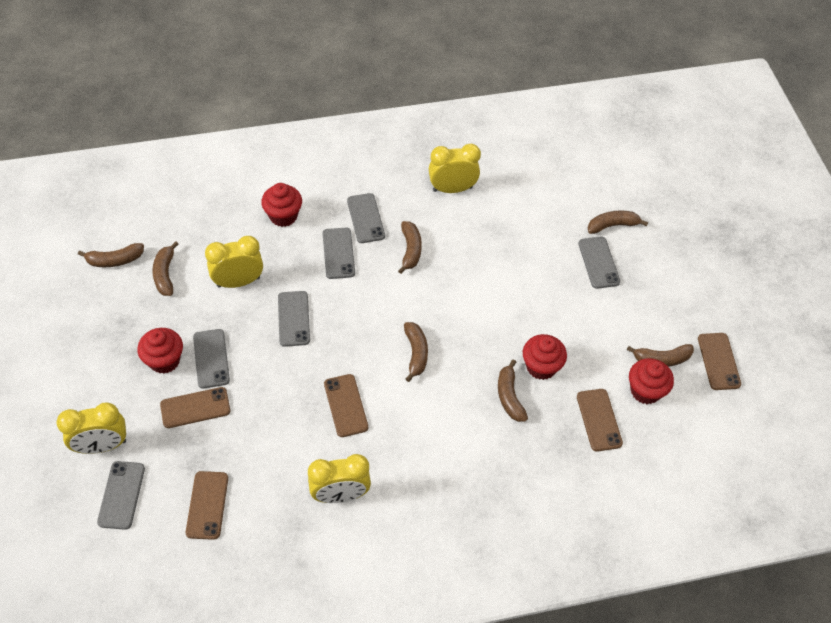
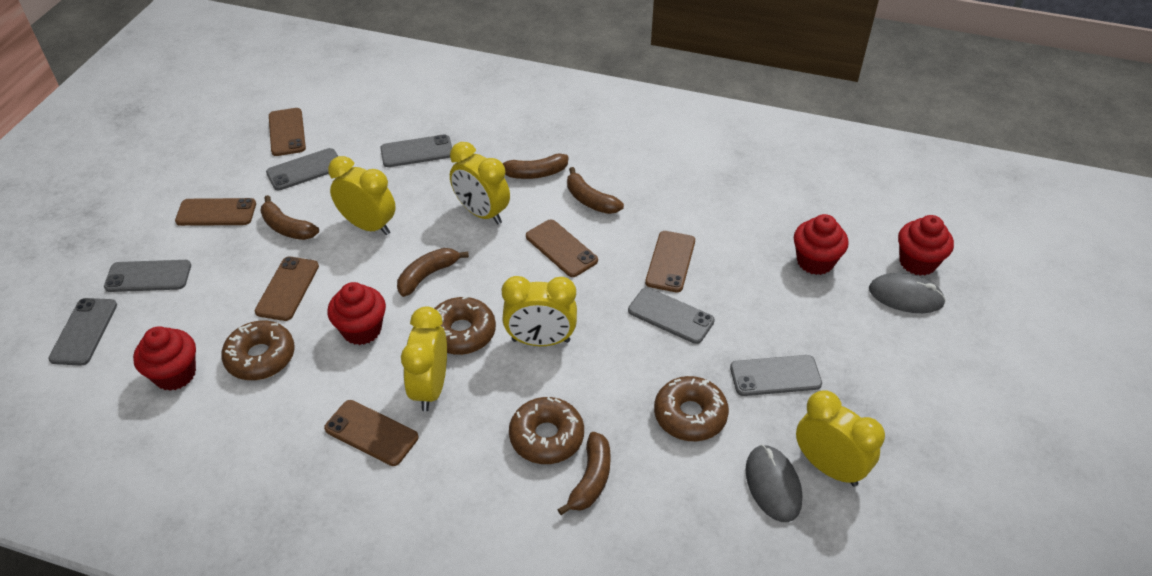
brown banana: [78,243,144,267] [152,241,178,296] [398,221,422,274] [404,322,428,382] [498,360,528,422] [588,210,648,234] [627,344,694,367] = 7 -> [260,195,319,240] [397,248,469,297] [502,153,568,179] [557,432,611,515] [567,167,624,214] = 5
brown donut: none = 0 -> [221,321,295,380] [434,296,496,355] [509,397,584,464] [654,376,729,441] = 4
brown phone: [160,387,230,428] [186,471,228,540] [324,374,368,437] [577,389,623,452] [698,333,741,390] = 5 -> [175,198,256,226] [255,257,319,321] [269,108,306,156] [324,400,418,466] [526,220,598,277] [645,231,695,293] = 6
grey mouse: none = 0 -> [745,445,802,522] [869,273,946,313] = 2
yellow clock: [57,402,126,454] [205,236,263,288] [308,454,371,503] [429,144,481,193] = 4 -> [328,156,396,235] [401,307,447,411] [450,142,510,225] [502,276,577,346] [796,390,885,486] = 5

